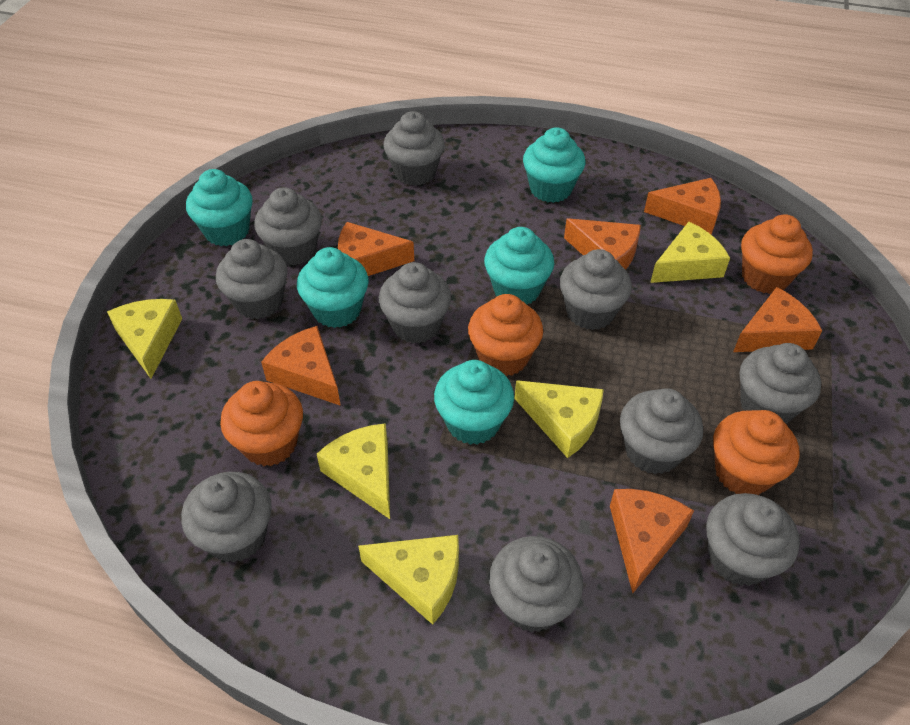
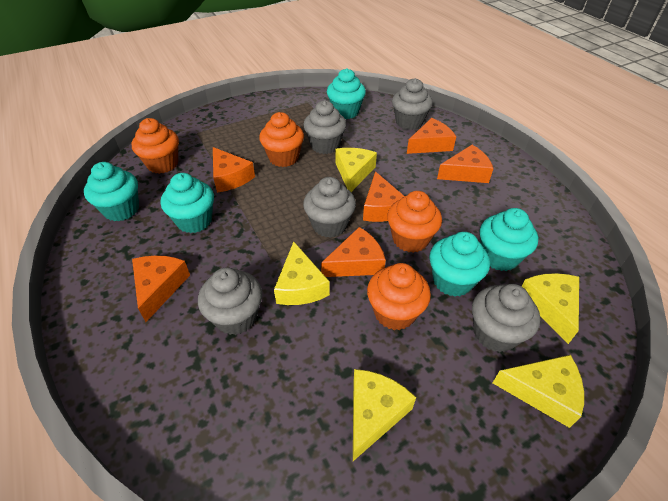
grey cupcake: [181,472,272,563] [216,239,288,319] [254,187,322,266] [379,262,451,343] [383,111,445,186] [489,536,583,632] [560,249,632,330] [620,388,703,474] [706,493,800,586] [740,343,821,424] = 10 -> [198,267,262,335] [303,100,347,154] [303,177,356,238] [392,78,433,130] [472,284,540,352] = 5

